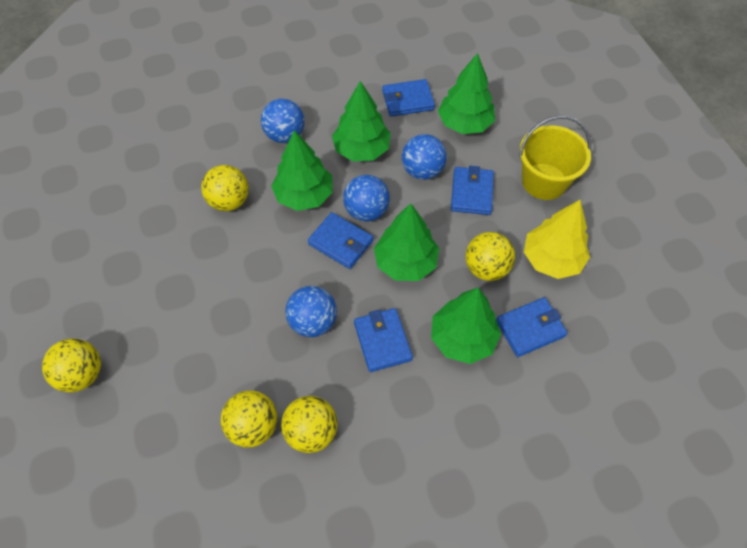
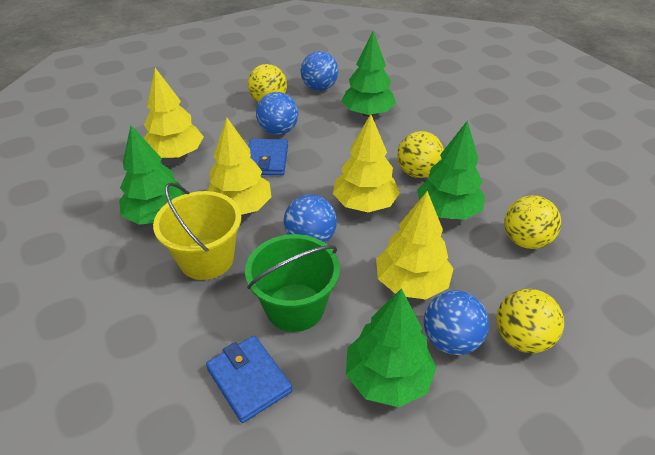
blue wallet: [308,212,373,269] [354,308,413,372] [382,79,435,117] [451,166,494,215] [496,297,568,357] = 5 -> [206,336,292,423] [248,139,288,175] = 2
green bucket: none = 0 -> [245,234,340,332] = 1
green tree: [271,130,333,211] [332,81,391,161] [374,203,439,281] [431,288,501,364] [438,53,495,134] = 5 -> [119,125,186,225] [341,31,396,117] [346,288,437,407] [417,121,485,220] = 4
yellow ball: [42,338,101,393] [201,165,249,211] [221,390,278,448] [281,396,338,453] [465,232,515,281] = 5 -> [248,64,287,102] [397,131,444,178] [496,289,564,353] [504,195,561,249] = 4
yellow tree: [524,200,590,279] = 1 -> [144,68,204,158] [207,118,272,215] [333,114,400,212] [376,191,454,299] = 4

